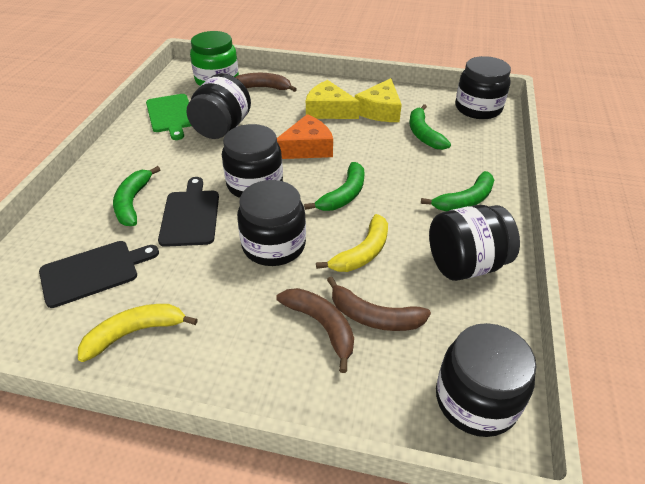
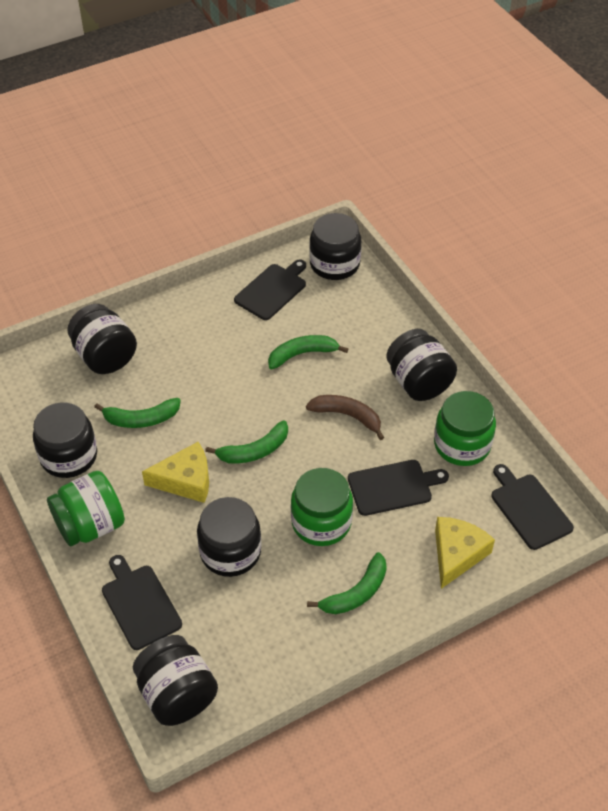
black cutting board: [39,241,159,308] [158,177,219,247] = 2 -> [102,555,182,650] [234,260,306,320] [348,460,449,516] [491,464,574,550] = 4
brown banana: [235,73,297,92] [276,288,354,373] [327,276,431,331] = 3 -> [306,395,384,440] = 1
green cutting board: [146,94,192,140] = 1 -> none = 0
green jar: [190,31,239,86] = 1 -> [47,471,125,546] [291,468,353,546] [434,391,496,466] = 3
orange cheese: [277,114,333,159] = 1 -> none = 0
yellow banana: [78,304,198,362] [316,214,388,272] = 2 -> none = 0

